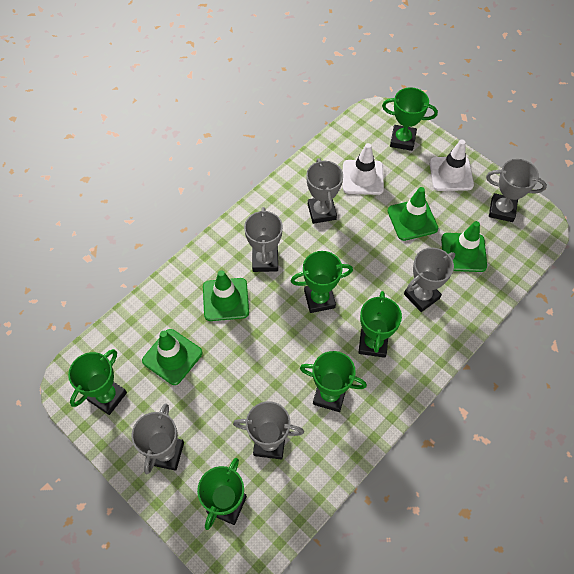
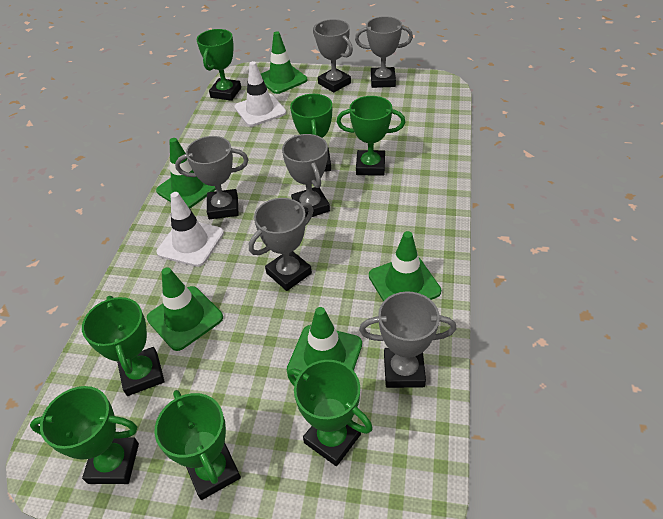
green traffic cone: [142,329,202,385] [203,270,249,321] [388,187,438,241] [441,221,487,272] = 4 -> [147,267,223,351] [156,138,216,208] [261,32,307,94] [287,307,362,379] [369,231,441,302] = 5
green trophy: [68,349,127,415] [197,458,247,530] [291,251,353,313] [300,351,367,412] [358,291,402,358] [382,87,438,151] = 6 -> [30,386,139,484] [82,296,165,396] [155,390,241,500] [196,29,241,101] [287,360,373,466] [290,94,332,172] [337,96,405,176] = 7

